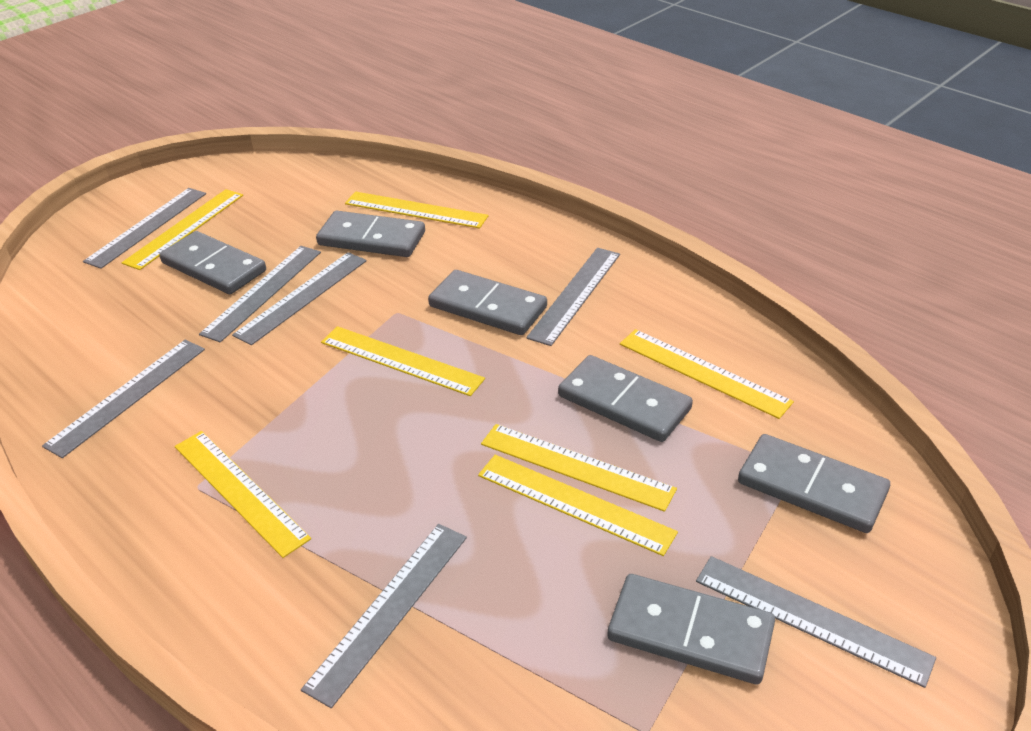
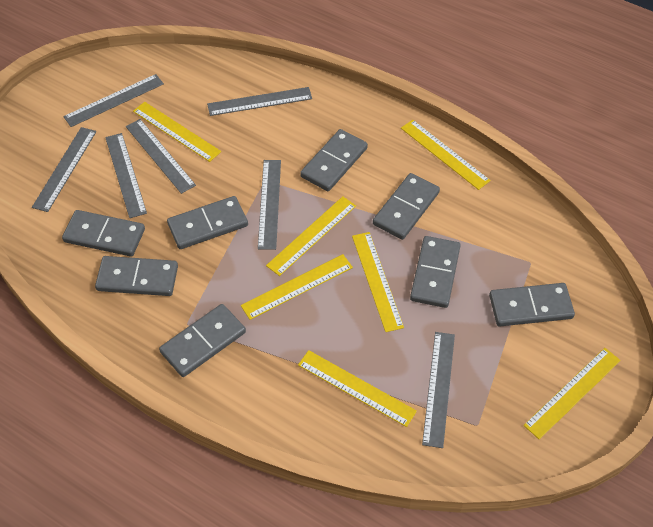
grey domino: [159,231,266,294] [316,211,425,257] [428,270,547,335] [558,355,693,442] [608,574,775,684] [738,434,890,533] = 6 -> [62,210,145,257] [95,256,178,296] [159,304,246,377] [167,196,248,249] [300,129,368,191] [373,173,440,240] [410,236,461,308] [489,283,575,326] = 8

